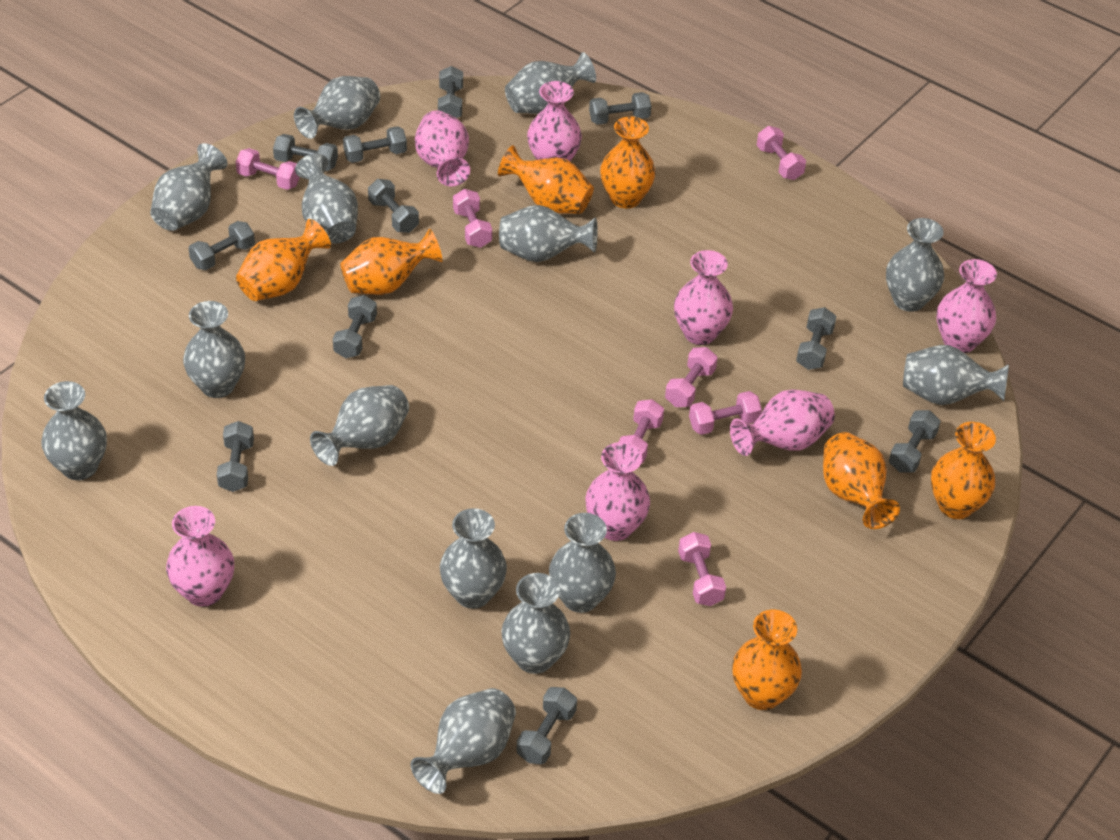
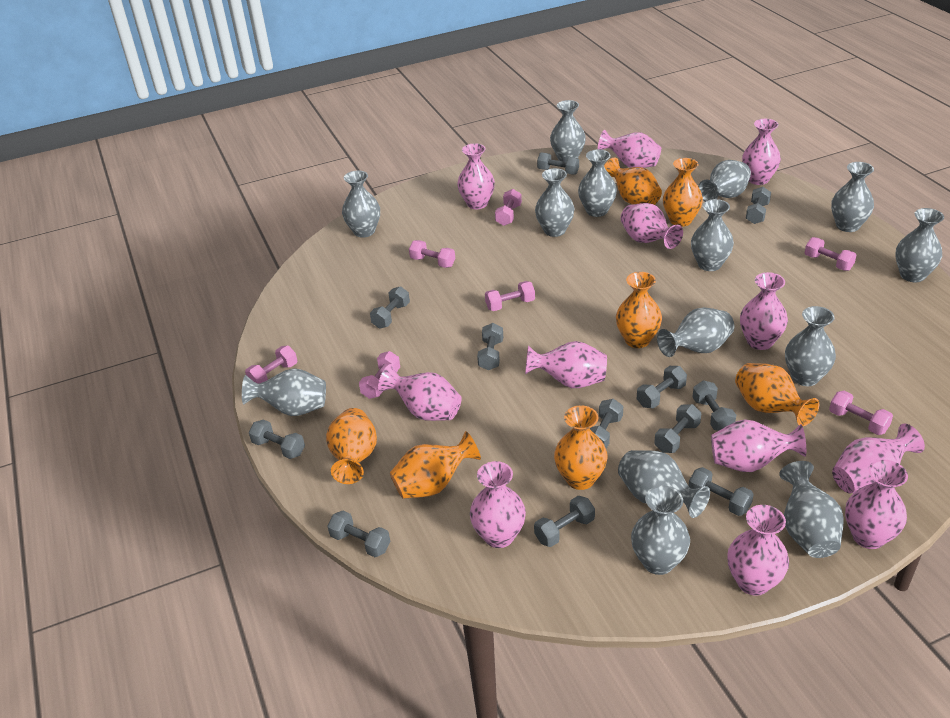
grey dumbbell: [188,221,255,270] [217,421,254,492] [273,134,338,171] [333,295,377,358] [343,126,407,163] [368,179,419,233] [438,66,463,118] [516,687,577,764] [589,92,651,125] [796,307,836,370] [889,410,941,473] = 11 -> [249,420,305,459] [327,511,390,557] [370,287,410,329] [477,323,503,370] [534,496,595,547] [537,152,579,175] [589,399,623,449] [637,366,687,408] [654,404,701,453] [688,467,754,516] [692,381,736,431] [746,187,771,224] = 12
pink vase: [166,506,234,607] [415,110,470,187] [527,81,582,161] [585,442,650,541] [674,250,733,345] [730,389,835,456] [936,259,997,353] = 7 -> [378,364,462,421] [457,143,495,209] [470,461,526,548] [525,341,607,388] [598,130,661,168] [621,203,683,249] [711,419,806,472] [727,505,789,596] [740,272,788,350] [742,119,781,185] [832,424,925,494] [845,460,908,549] = 12

